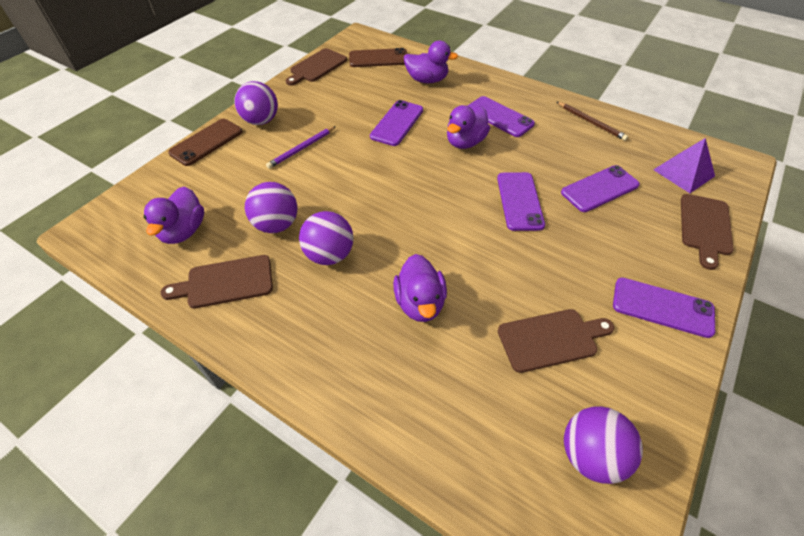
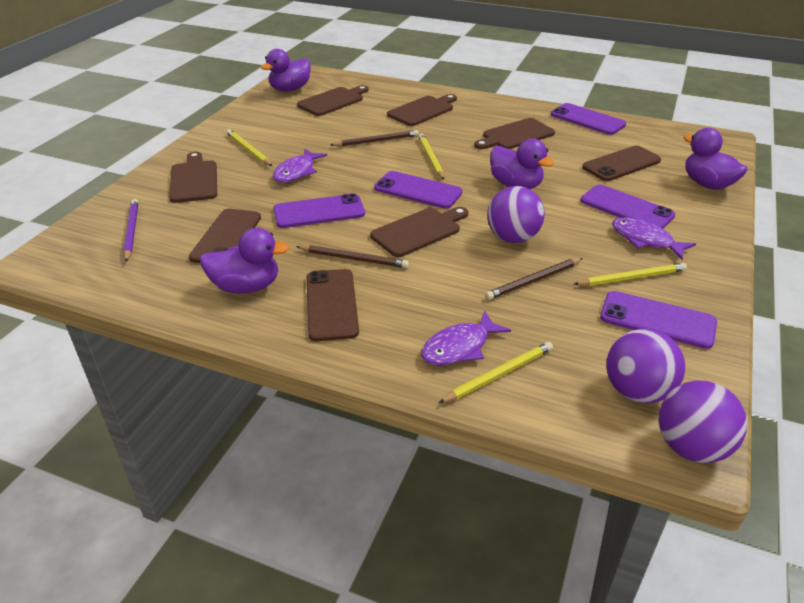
brown cutting board: [160,255,273,309] [286,48,347,86] [498,309,614,373] [681,194,734,270] = 4 -> [169,152,217,203] [297,85,369,116] [370,207,468,257] [387,94,457,126] [474,118,555,149] = 5
brown pencil: [557,102,628,141] = 1 -> [296,245,409,268] [331,130,419,147] [485,258,583,300] = 3
brown phone: [168,119,243,166] [349,48,407,67] = 2 -> [189,209,261,263] [307,269,359,341] [582,145,661,181] = 3
purple ball: [234,81,278,125] [245,182,297,233] [299,211,353,265] [564,406,643,484] = 4 -> [487,186,545,243] [606,329,685,404] [659,381,747,463] = 3
purple fish: none = 0 -> [273,148,327,183] [421,311,511,366] [612,218,696,260] = 3
purple pyramid: [653,138,715,193] = 1 -> none = 0
yellow pencil: none = 0 -> [226,129,272,166] [418,133,444,180] [439,342,553,403] [574,263,687,286] = 4

